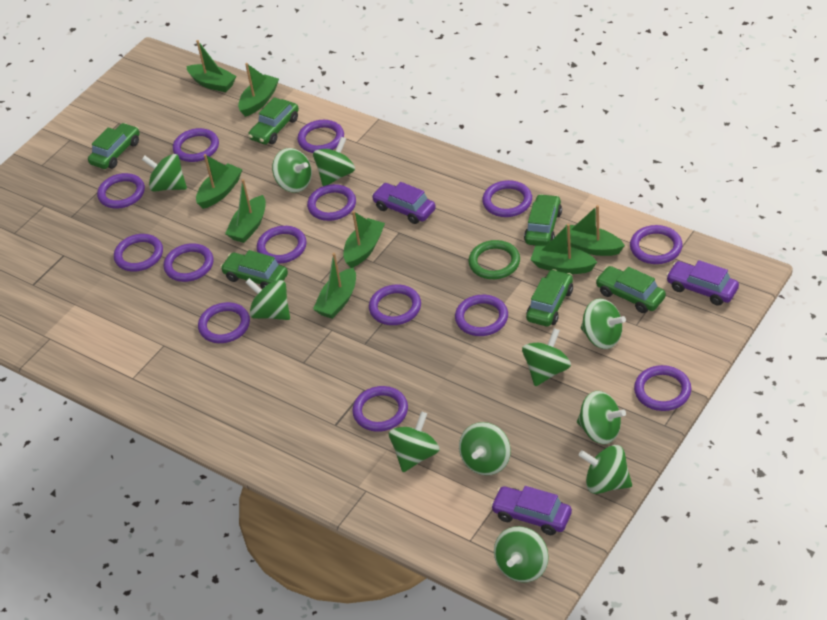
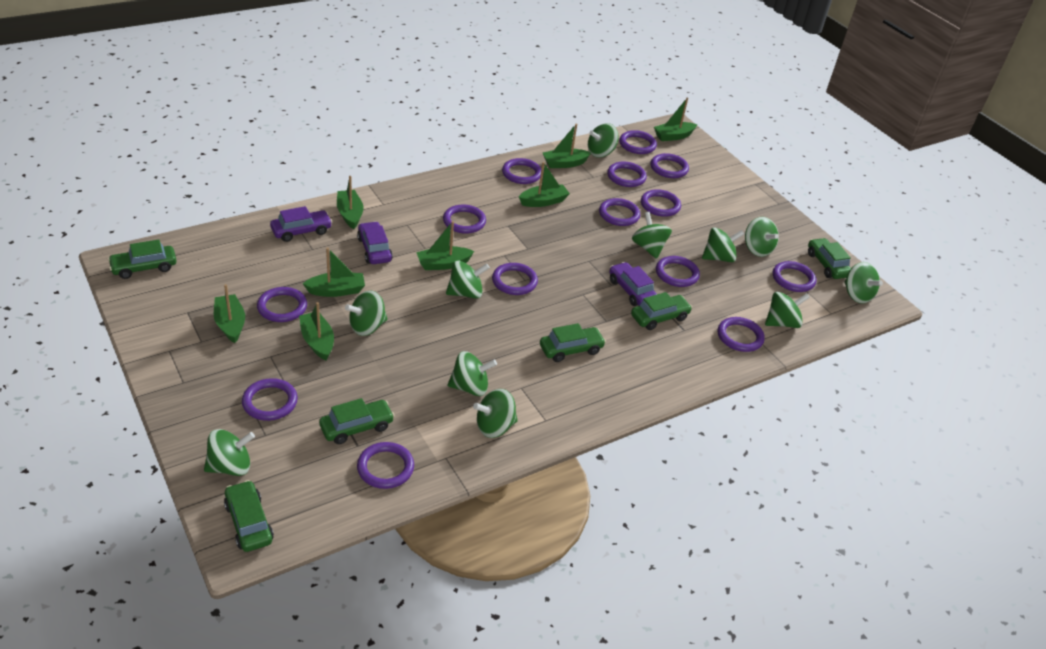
green ring: [469,240,520,279] = 1 -> none = 0

